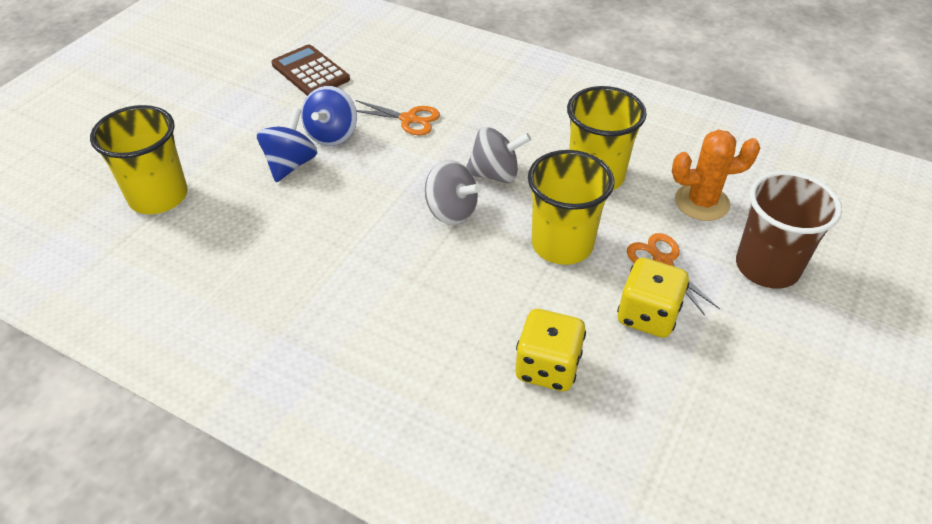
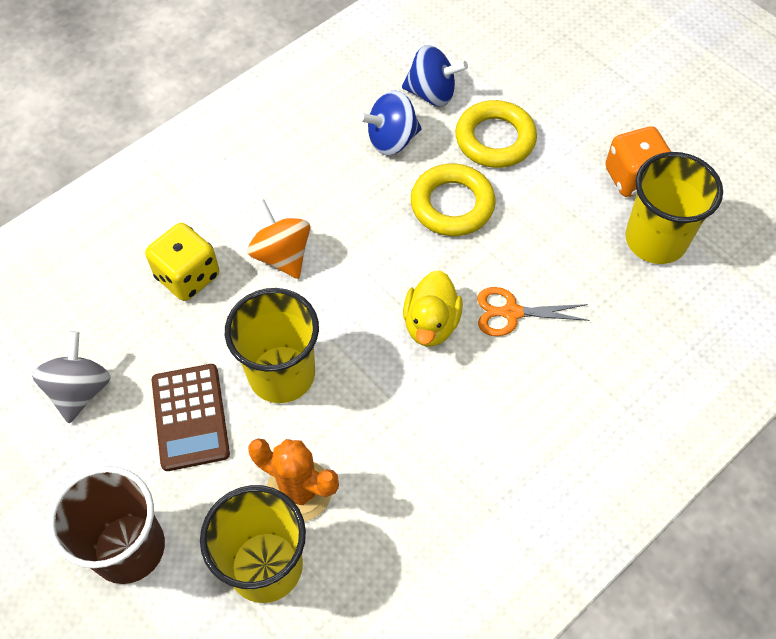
grey spinning top: [425,160,481,225] [466,127,531,183] = 2 -> [32,331,111,423] = 1
orange dice: none = 0 -> [605,126,671,197] = 1
orange scissors: [356,100,440,135] [627,233,720,315] = 2 -> [477,287,590,336] = 1
orange spinning top: none = 0 -> [247,199,310,279] = 1
yellow dice: [516,309,586,391] [617,258,689,338] = 2 -> [145,223,219,301] = 1
yellow duck: none = 0 -> [403,270,463,346] = 1
yellow ring: none = 0 -> [411,164,496,236] [455,100,537,168] = 2

